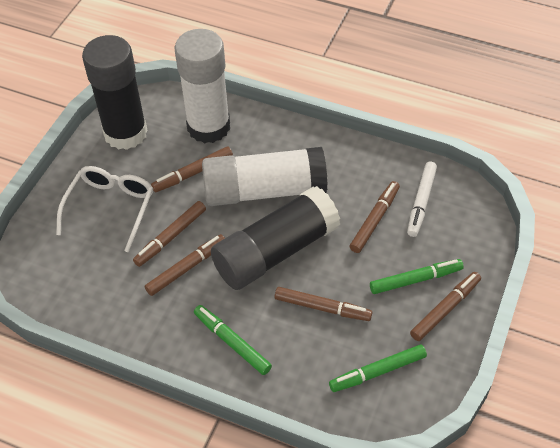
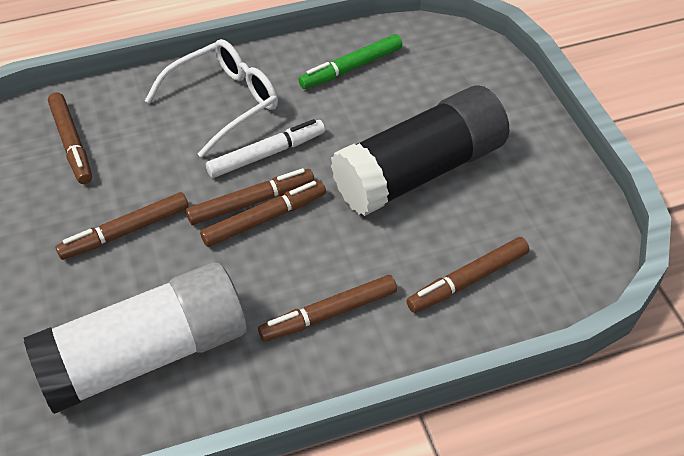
black glue stick: [82,35,148,150] [211,186,340,290] = 2 -> [331,86,509,216] = 1
green marker: [194,305,272,375] [329,345,427,392] [370,259,464,294] = 3 -> [299,34,402,89] = 1
white glue stick: [175,29,230,143] [202,147,328,206] = 2 -> [24,263,247,414] = 1

